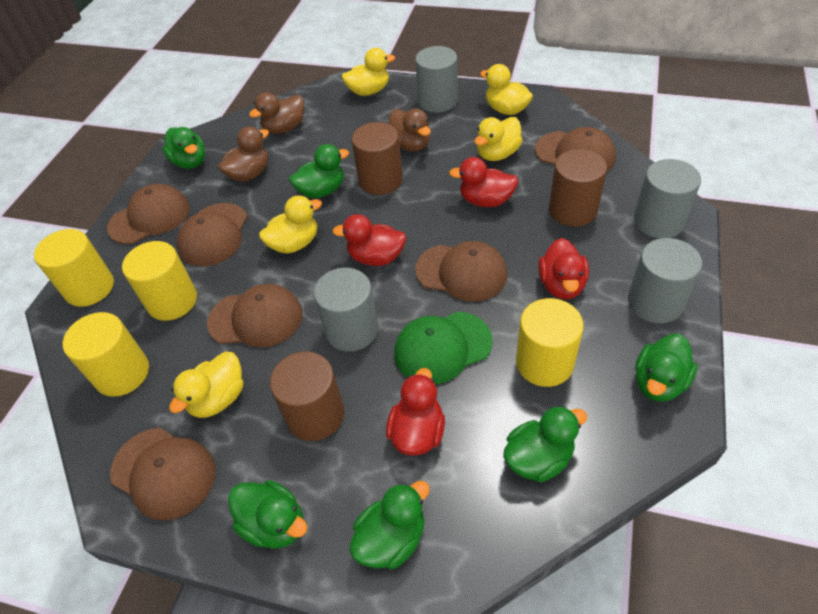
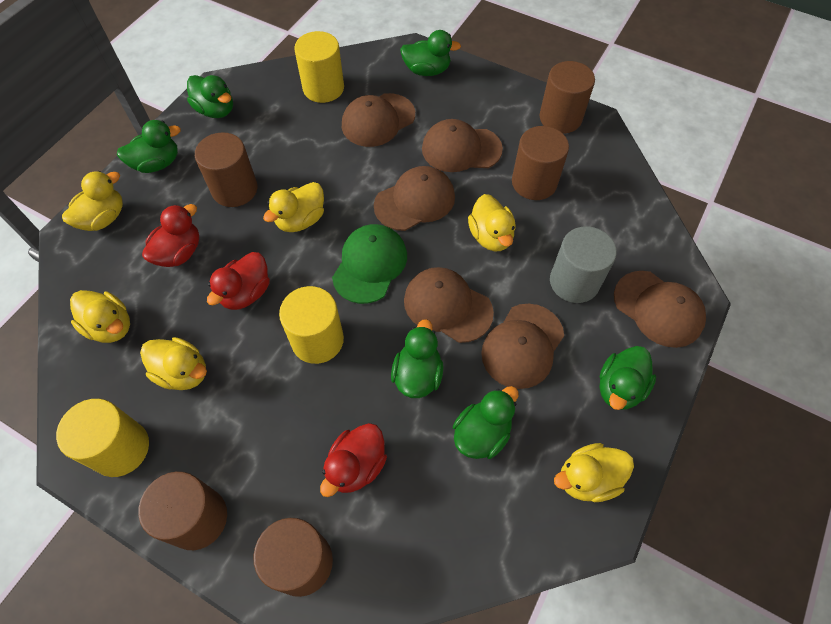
brown cylinder: [270,352,344,441] [351,122,403,195] [549,149,607,227] = 3 -> [138,471,227,550] [195,132,258,207] [253,518,333,597] [512,126,569,200] [539,61,595,133] = 5
brown duck: [218,126,269,182] [249,92,304,134] [388,108,431,151] = 3 -> none = 0
grey cylinder: [314,268,378,352] [415,46,458,113] [628,238,702,323] [634,159,701,238] = 4 -> [550,226,617,303] = 1
red duck: [332,214,406,266] [386,368,445,456] [449,157,519,207] [538,238,589,300] = 4 -> [142,204,199,267] [207,252,270,310] [320,423,387,497] = 3
yellow cylinder: [34,229,114,307] [63,312,149,397] [122,241,197,321] [516,298,584,387] = 4 -> [56,399,149,477] [279,286,344,364] [294,31,344,103] = 3
yellow duck: [169,352,243,418] [259,196,322,254] [342,48,395,96] [474,117,523,161] [480,64,533,115] = 5 -> [62,171,123,231] [70,290,130,343] [140,337,207,390] [263,182,324,232] [468,194,516,252] [554,443,634,502] = 6

